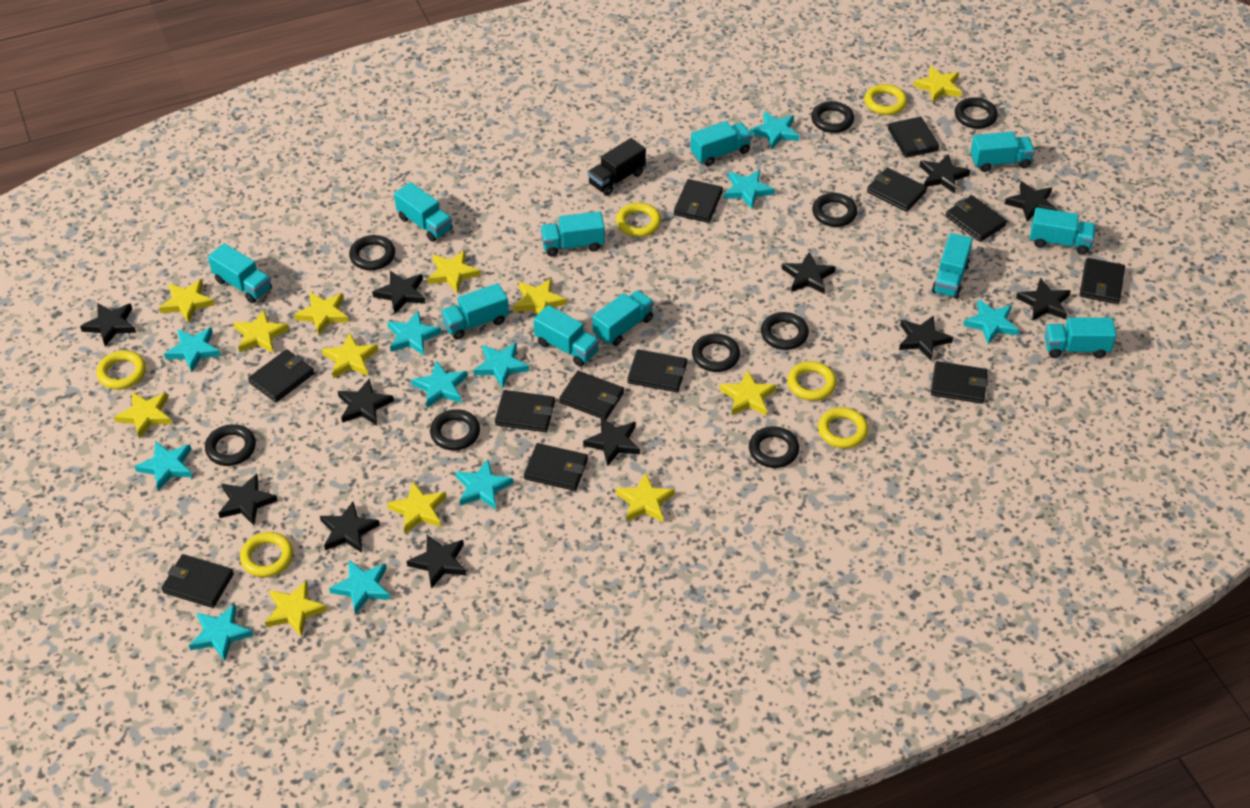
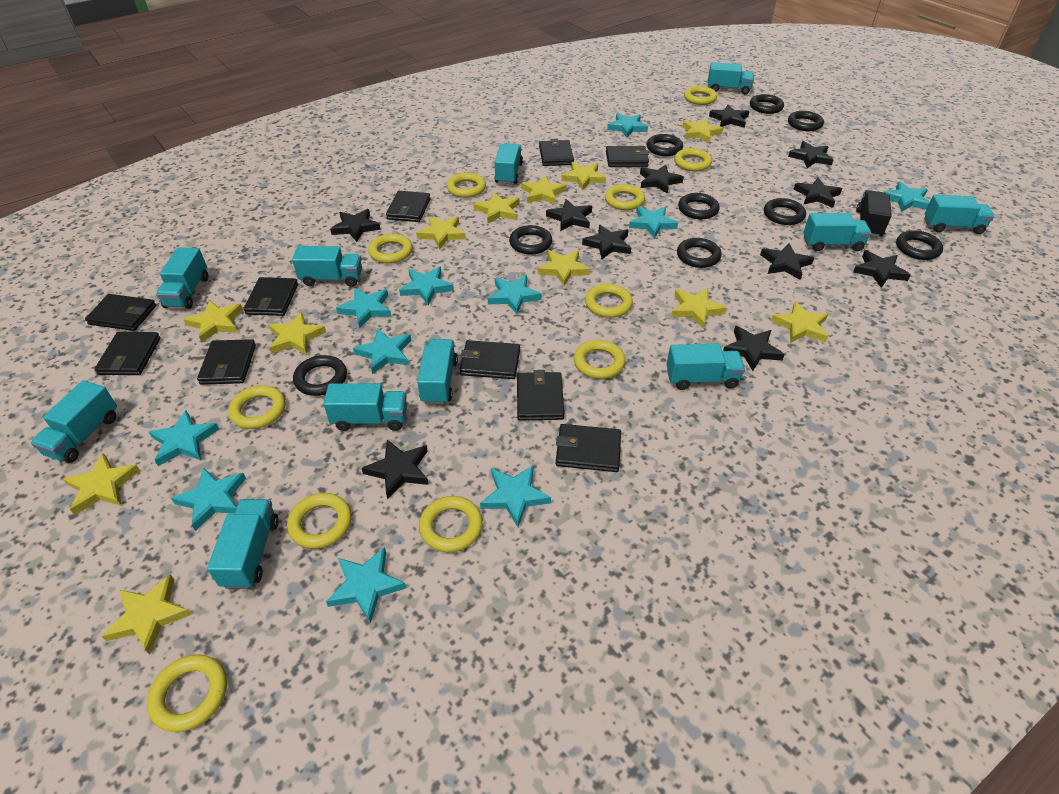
black star: [80,303,136,346] [218,474,278,525] [320,502,380,553] [338,378,394,426] [372,271,426,314] [407,535,466,589] [583,417,640,466] [782,252,836,294] [899,315,953,360] [919,154,970,193] [1005,181,1057,221] [1016,278,1071,321] = 12 -> [330,209,381,242] [362,440,429,499] [546,199,592,231] [582,225,631,259] [640,165,684,194] [709,105,749,128] [723,326,785,371] [760,243,814,280] [788,141,834,168] [794,178,842,208] [853,250,910,288] = 11
black wallet: [161,554,234,608] [248,349,314,402] [495,390,555,432] [524,443,588,491] [559,371,624,420] [627,349,687,392] [674,179,723,223] [867,168,927,212] [888,117,939,158] [931,361,988,404] [946,195,1007,242] [1080,258,1125,304] = 12 -> [85,294,156,331] [95,332,161,375] [197,339,256,385] [243,277,298,316] [386,191,431,222] [459,340,520,379] [517,370,564,420] [539,139,574,166] [556,424,621,472] [606,146,649,167] = 10
yellow ring: [96,350,146,390] [240,532,293,577] [616,203,661,237] [787,361,837,401] [818,407,868,448] [864,84,907,115] = 6 -> [147,654,227,732] [228,385,286,429] [287,493,352,549] [368,234,413,264] [419,496,483,552] [447,173,486,198] [574,340,625,379] [585,284,633,318] [605,184,645,210] [674,148,712,171] [684,86,717,105] = 11

